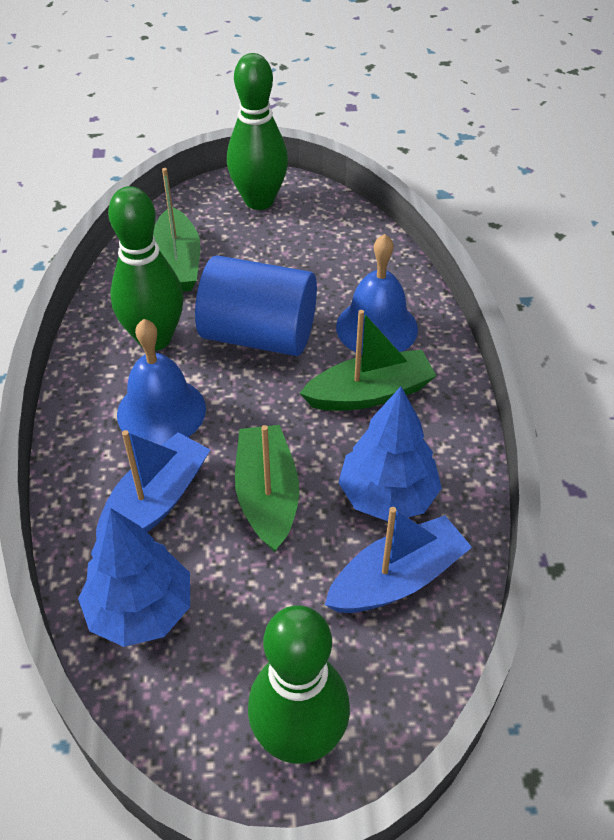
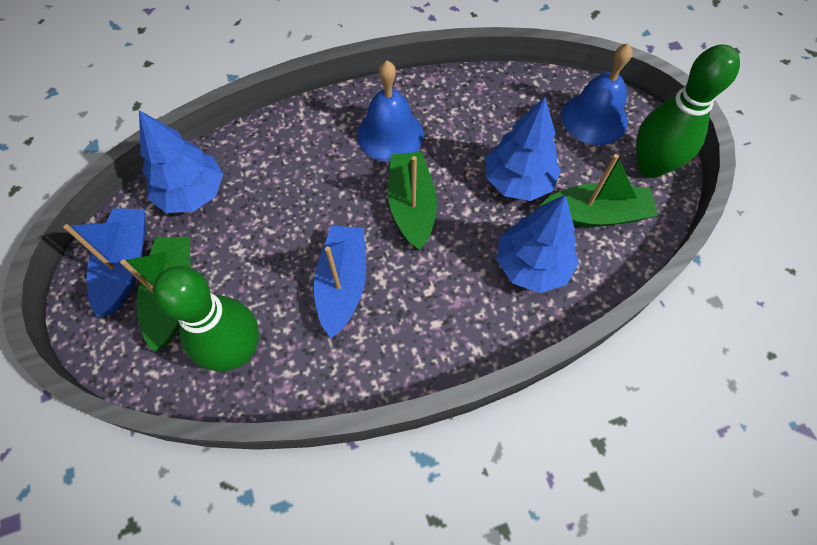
blue cylinder: [195,256,317,356] = 1 -> none = 0
blue tree: [78,508,190,647] [338,386,442,521] = 2 -> [139,110,223,213] [486,97,561,201] [496,195,579,293] = 3
green bowling pin: [108,186,184,351] [227,53,288,210] [248,605,350,764] = 3 -> [153,266,259,371] [636,44,740,178] = 2

